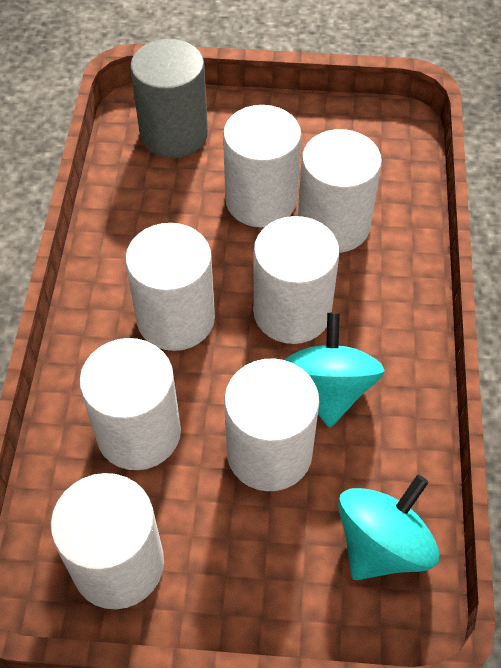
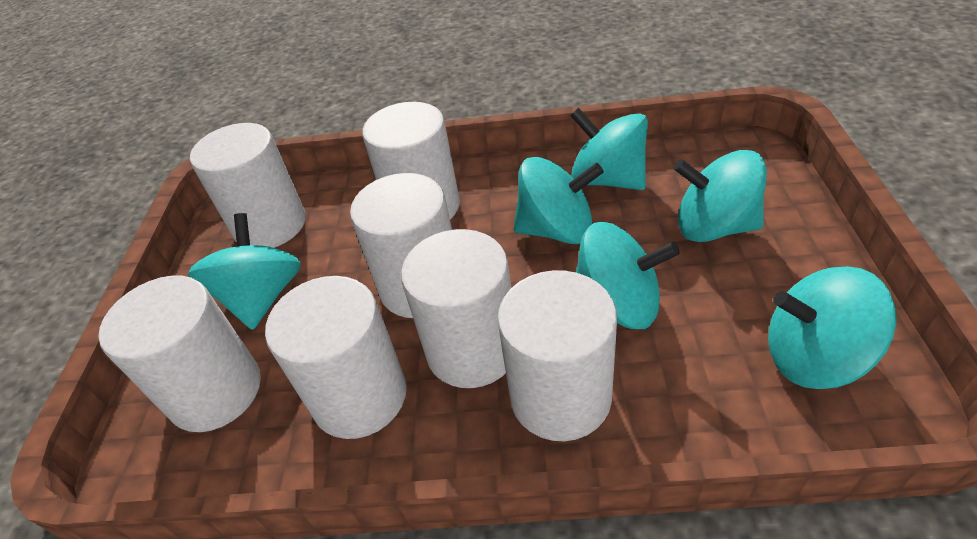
grey cylinder: [130,39,208,158] = 1 -> none = 0
turquoise spinning top: [284,313,384,427] [338,475,439,580] = 2 -> [188,213,301,330] [514,157,604,244] [570,108,648,190] [576,222,680,329] [674,150,767,242] [768,266,896,389] = 6

